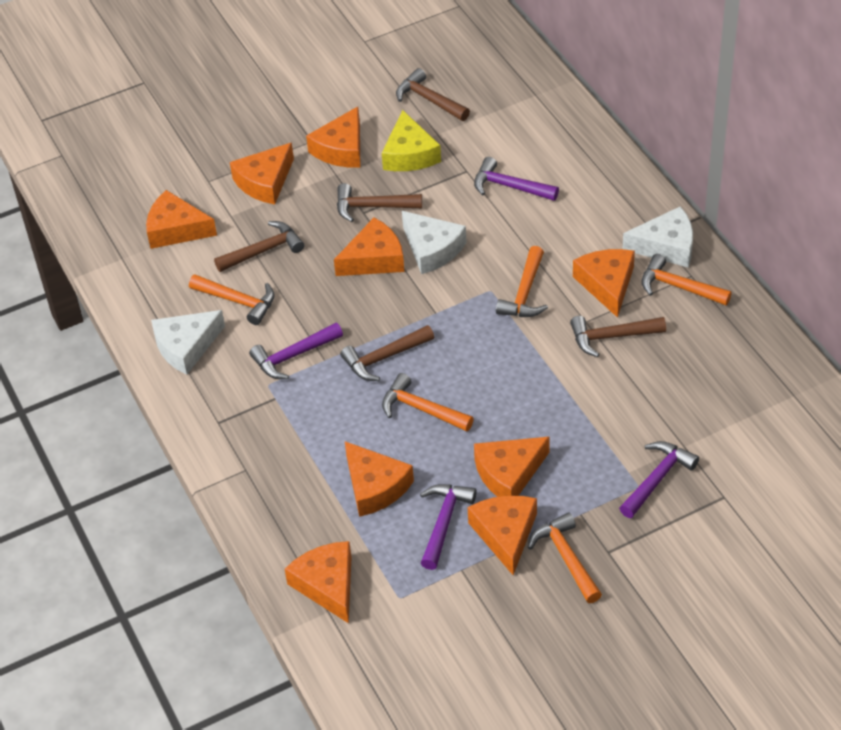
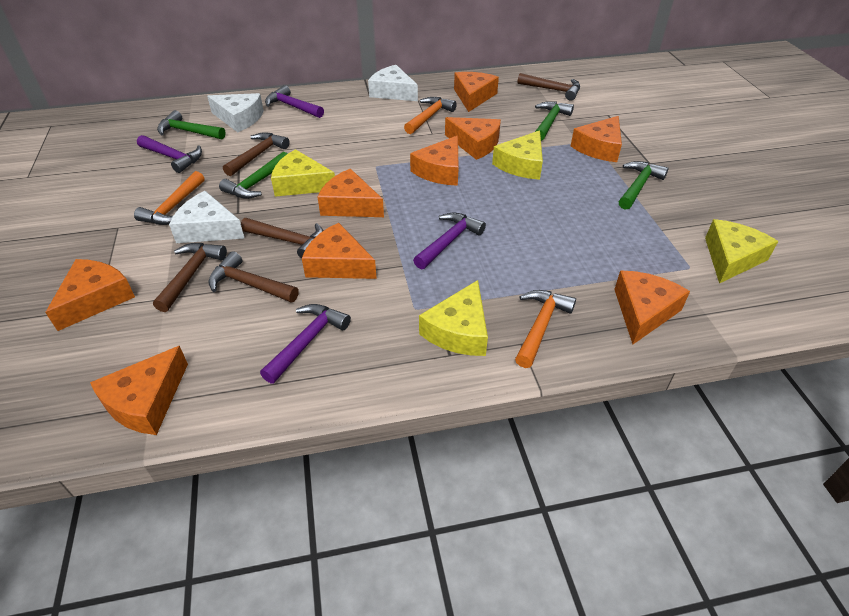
green hammer: none = 0 -> [157,110,226,139] [219,152,287,199] [535,101,574,141] [619,161,669,210] = 4
orange hammer: [189,274,275,325] [382,373,474,431] [496,246,548,317] [528,512,602,603] [642,254,732,305] = 5 -> [134,171,204,225] [404,97,457,134] [515,290,576,368] = 3
yellow cheese: [382,110,441,171] = 1 -> [271,149,335,197] [419,280,488,356] [492,130,543,180] [705,219,778,284] = 4

